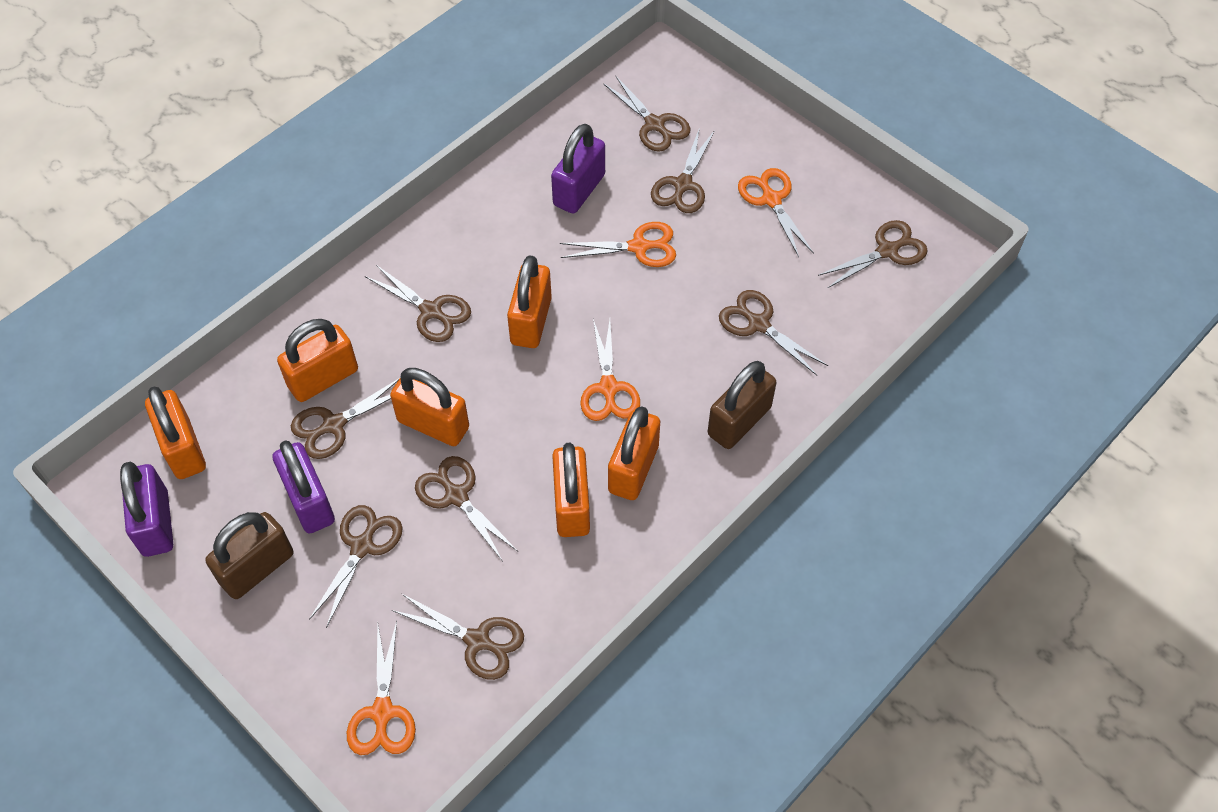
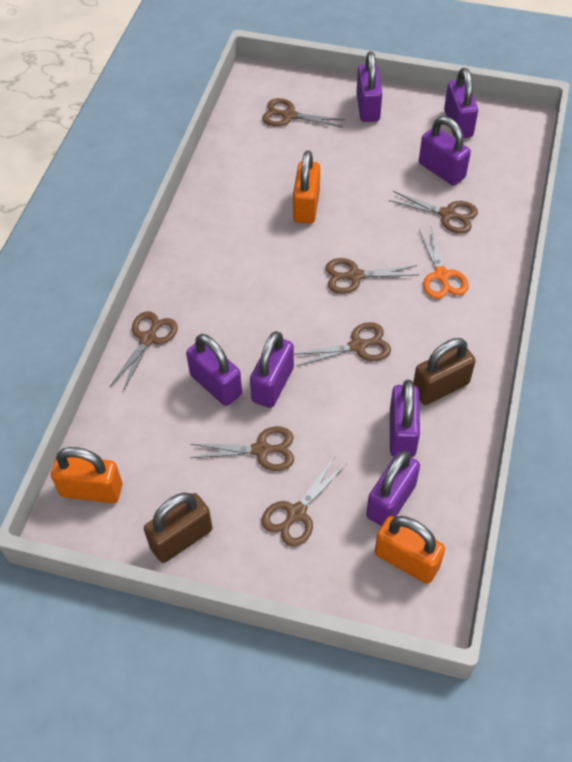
brown scissors: [291,378,400,459] [309,505,403,628] [365,265,471,342] [392,593,524,680] [415,456,518,561] [603,76,691,152] [651,127,714,213] [719,290,828,375] [818,220,928,288] = 9 -> [110,312,178,391] [190,426,294,471] [261,456,347,547] [262,98,345,127] [294,322,391,366] [325,258,419,294] [389,191,478,233] = 7
orange padlock: [145,387,206,479] [277,319,358,402] [390,368,469,446] [507,255,552,348] [552,443,590,537] [608,407,660,500] = 6 -> [51,447,122,504] [293,150,320,224] [374,516,445,584] = 3
orange scissors: [347,621,416,755] [560,222,676,267] [580,319,640,421] [738,168,814,257] = 4 -> [419,229,469,299] = 1
purple padlock: [120,462,173,557] [273,440,335,534] [551,124,605,214] = 3 -> [186,334,242,406] [250,331,294,408] [357,51,382,122] [366,451,420,526] [390,380,420,457] [419,116,471,185] [444,68,478,138] = 7

